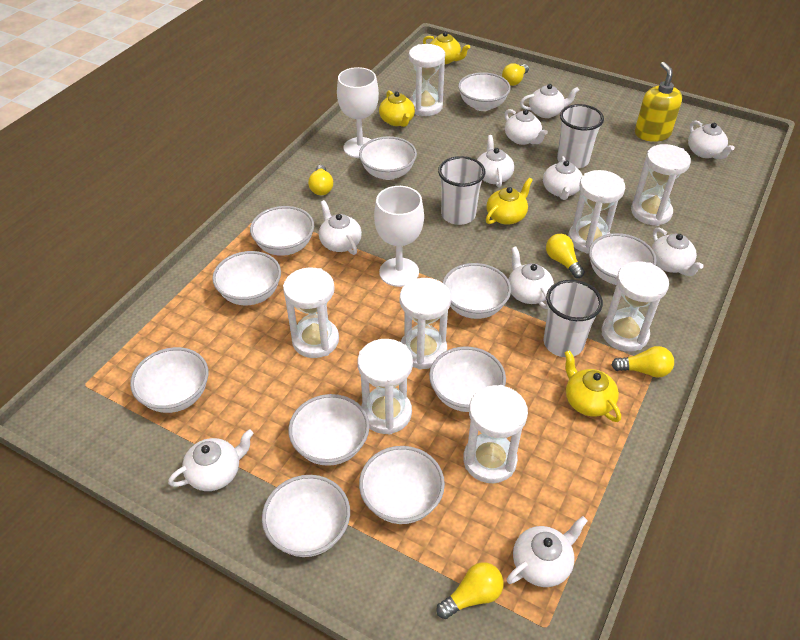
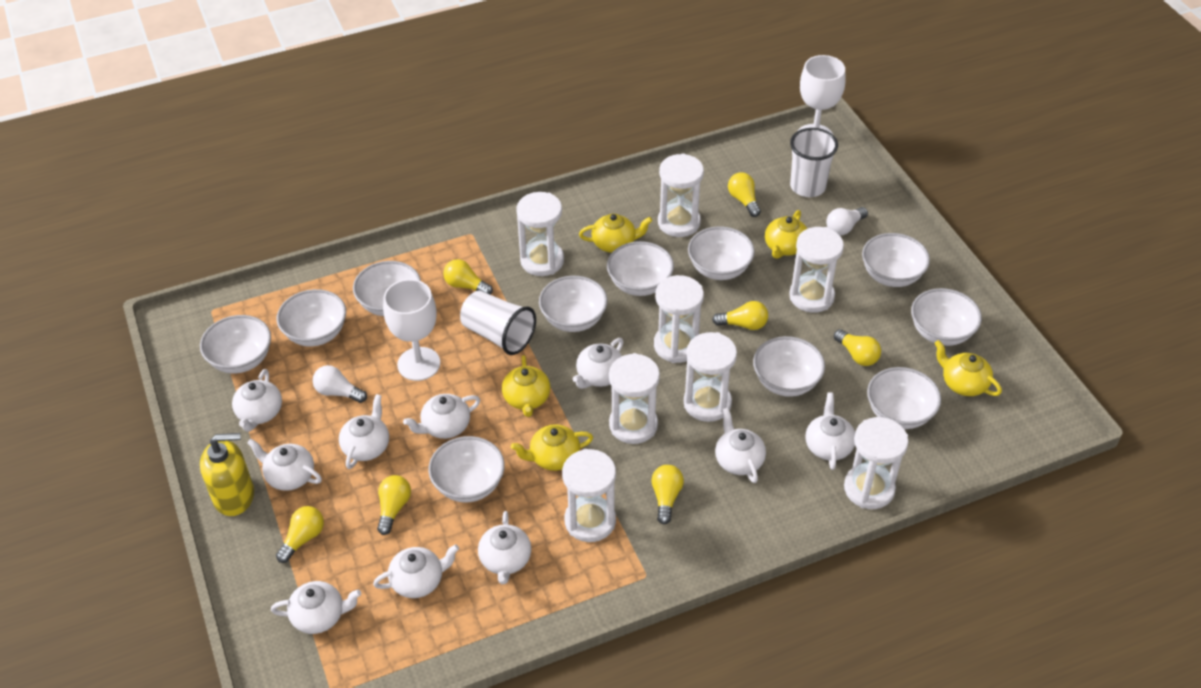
white cup: [438,156,485,225] [544,280,603,357] [557,104,604,169] = 3 -> [460,291,536,355] [790,128,838,197] = 2
white light bulb: none = 0 -> [313,365,367,403] [826,207,868,236] = 2
yellow light bulb: [308,165,333,195] [436,562,504,619] [502,63,529,86] [546,234,585,278] [611,346,674,378] = 5 -> [276,506,324,563] [377,475,411,535] [443,259,493,295] [651,465,684,524] [712,301,768,330] [728,172,761,217] [834,329,881,366] = 7
yellow teapot: [379,90,415,127] [423,32,470,64] [486,178,533,225] [564,350,621,422] = 4 -> [502,355,550,417] [511,424,593,471] [579,214,652,253] [765,210,807,259] [934,340,1002,396] = 5

